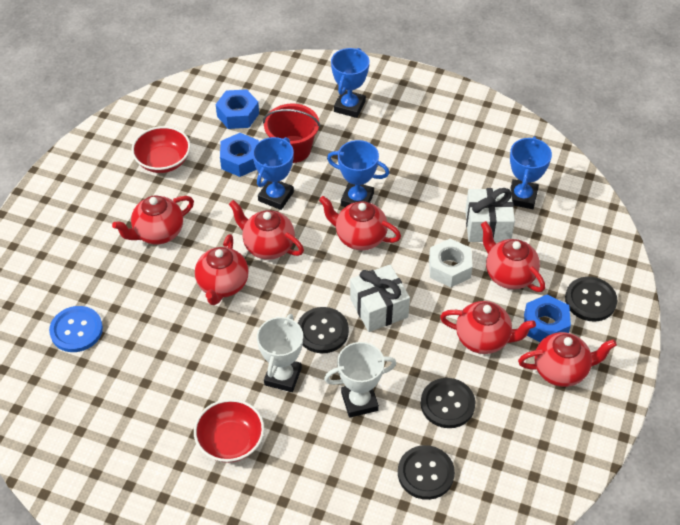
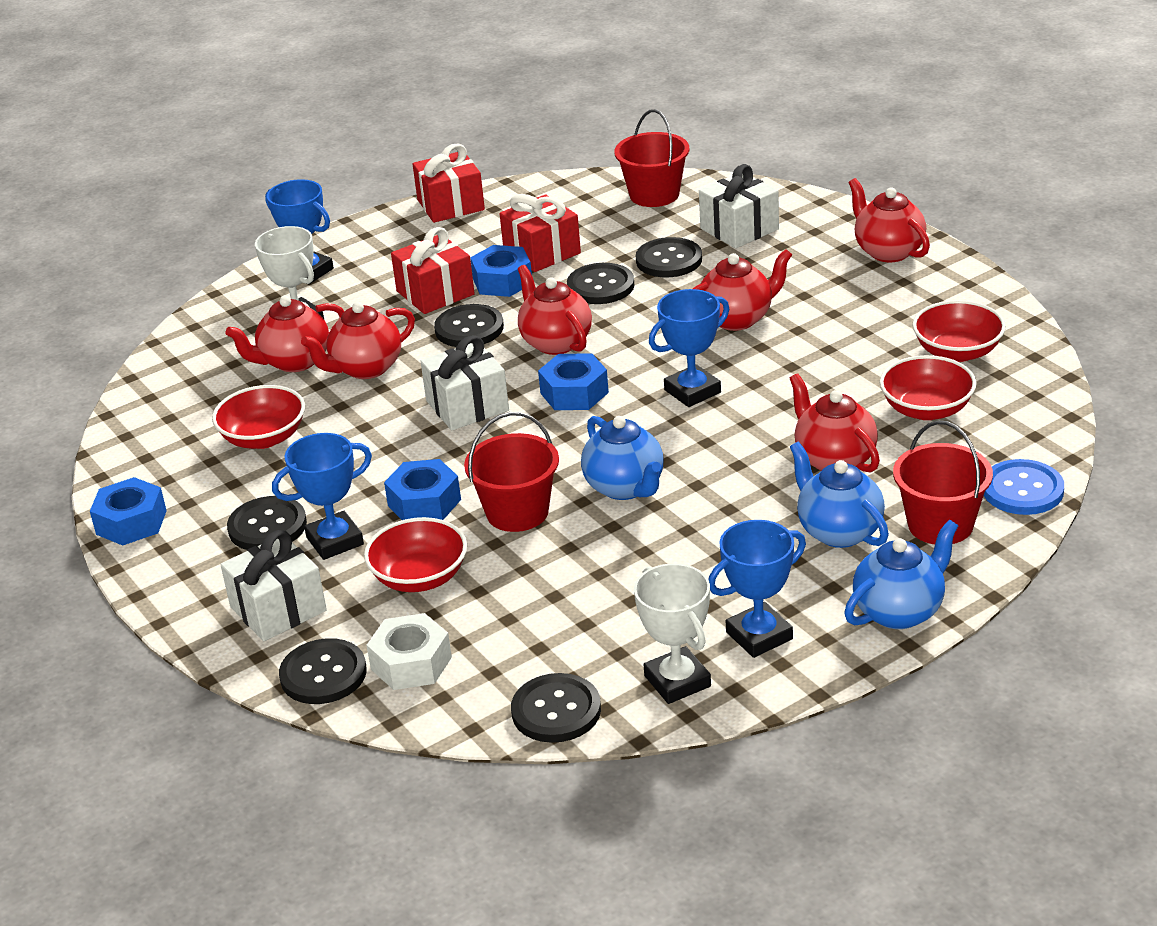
black button: [298,307,349,354] [398,445,455,500] [421,378,475,428] [565,277,617,322] = 4 -> [227,496,307,550] [279,638,367,704] [434,304,504,347] [511,673,601,743] [567,263,634,304] [636,237,702,277] = 6
blue nut: [216,89,259,129] [220,133,259,177] [524,294,571,342] = 3 -> [90,477,167,545] [384,459,461,520] [470,245,532,297] [538,353,609,410] = 4
blue teapot: none = 0 -> [581,416,664,500] [790,442,889,548] [844,520,958,629] = 3
red bowl: [131,126,191,173] [194,399,264,463] = 2 -> [212,385,305,449] [364,517,467,592] [880,355,977,420] [912,300,1006,362] = 4
red bucket: [263,104,320,163] = 1 -> [464,412,559,532] [614,109,689,207] [893,420,993,544] = 3
red gift: none = 0 -> [391,227,475,314] [413,143,485,223] [500,194,581,272] = 3
red teapot: [112,195,194,244] [195,234,249,305] [229,200,304,260] [319,196,401,250] [440,301,536,354] [481,221,545,292] [518,332,617,387] = 7 -> [226,296,344,372] [301,302,415,379] [518,265,592,355] [693,249,792,331] [789,373,880,473] [849,178,930,262] = 6
white gift: [350,265,410,332] [465,188,515,242] = 2 -> [220,530,327,641] [420,335,509,430] [699,164,779,248] = 3

